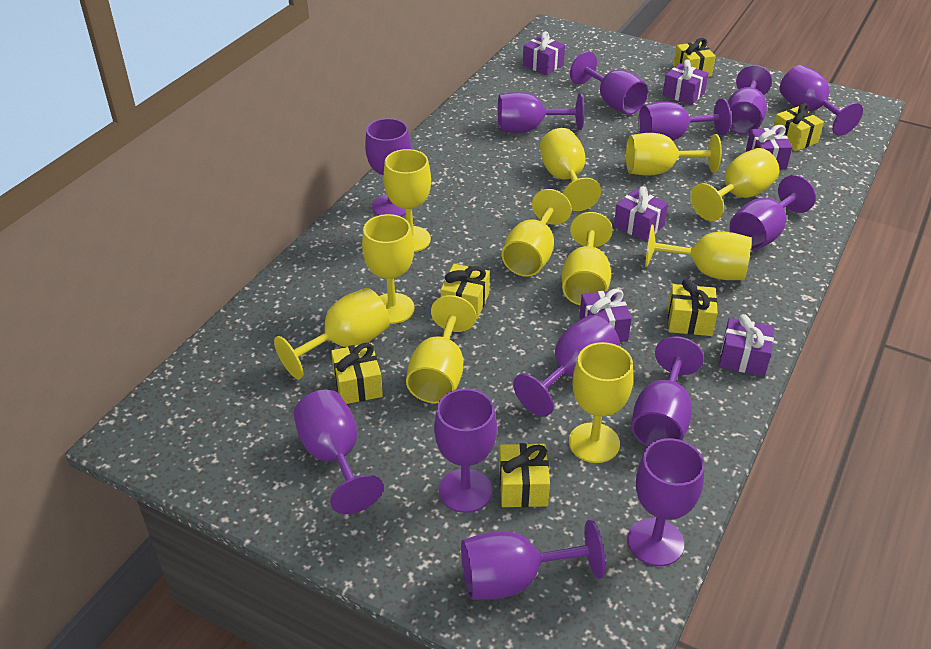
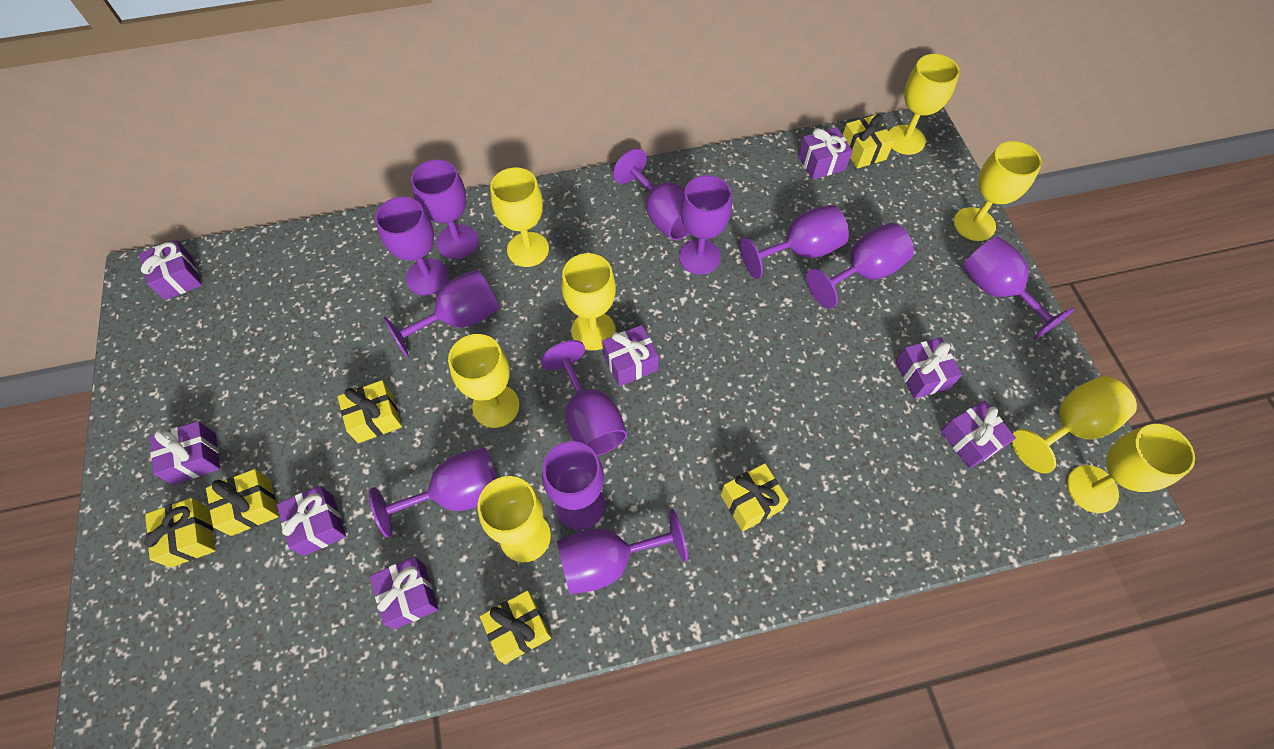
purple gift: [523,31,565,75] [579,289,632,342] [614,186,668,241] [663,59,709,105] [719,314,774,376] [746,125,792,169] = 6 -> [139,240,202,300] [150,421,220,485] [277,486,346,556] [370,557,439,629] [602,325,659,386] [798,127,853,180] [895,338,962,399] [940,401,1016,468] = 8
purple goblet: [294,390,384,514] [365,118,411,217] [434,388,497,513] [461,520,605,600] [498,92,584,133] [513,315,620,417] [570,51,648,115] [628,438,704,566] [631,336,704,446] [638,98,731,141] [728,65,772,134] [730,175,816,251] [779,65,863,136] = 13 -> [369,448,497,537] [375,197,449,295] [383,269,499,358] [411,160,478,259] [541,340,627,456] [542,441,605,530] [557,509,688,594] [613,148,690,240] [679,175,732,275] [740,205,849,279] [806,223,914,309] [962,236,1075,340] = 12
yellow goblet: [274,288,390,379] [362,214,415,324] [383,149,431,252] [406,295,476,403] [502,189,572,277] [540,128,601,211] [562,212,613,305] [569,342,633,463] [626,133,722,176] [645,225,752,280] [690,148,779,221] = 11 -> [448,334,519,428] [477,476,551,562] [490,168,549,267] [561,253,616,350] [888,54,960,155] [954,141,1042,241] [1012,376,1137,474] [1067,424,1195,513] = 8

